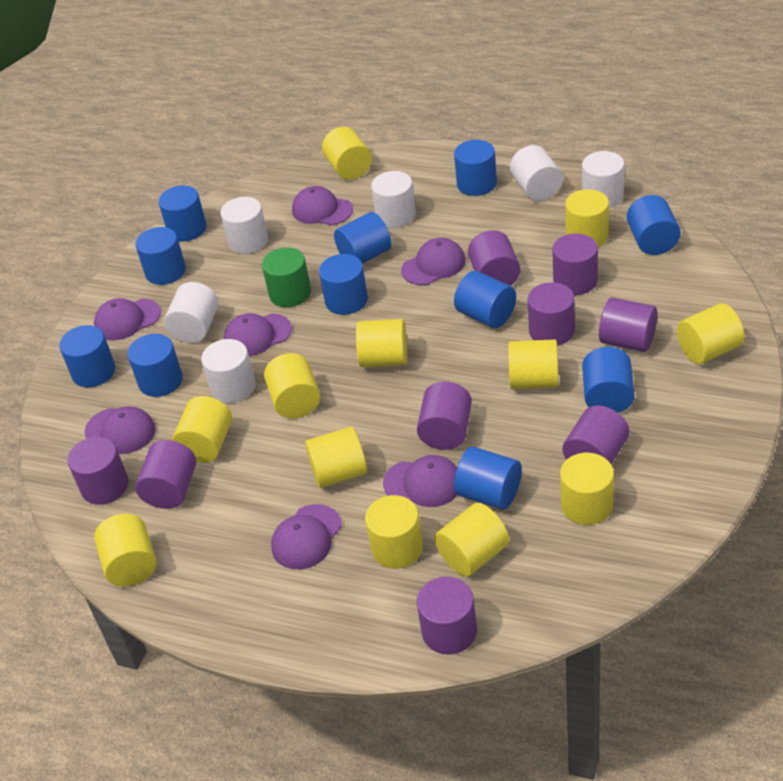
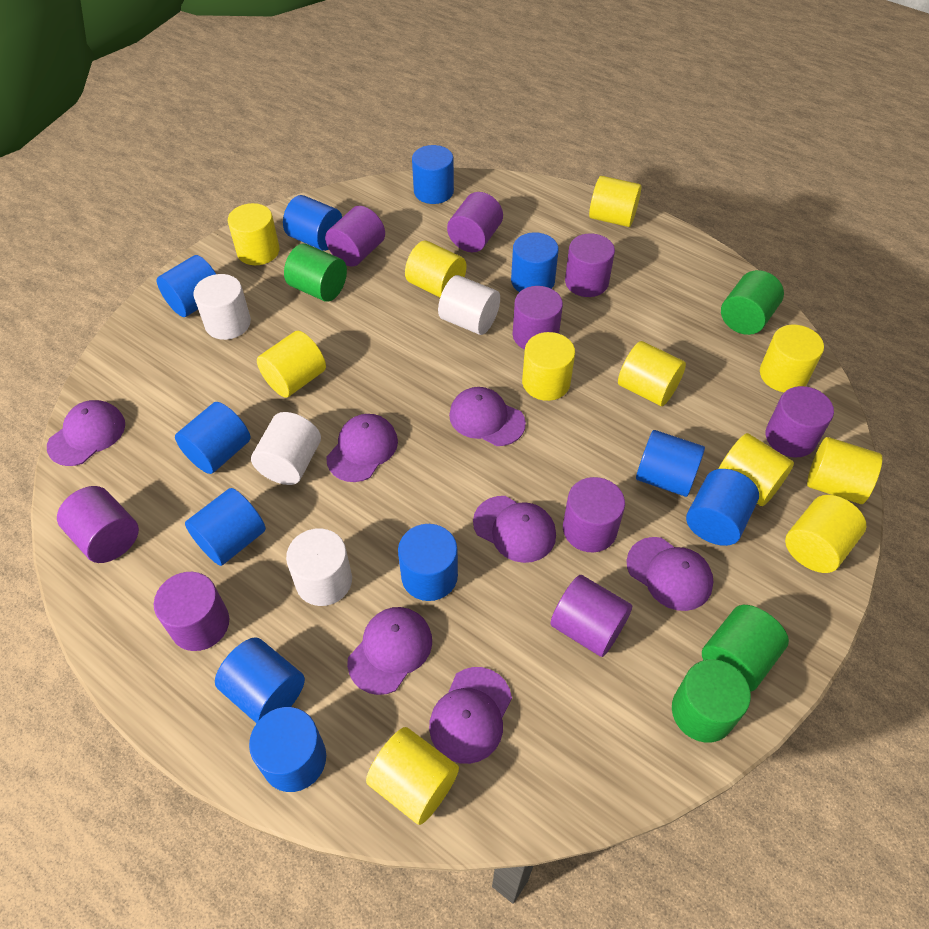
green cylinder: [262,247,311,307] = 1 -> [284,244,347,302] [672,659,751,743] [702,605,789,692] [721,270,784,335] = 4
white cylinder: [164,282,219,343] [201,339,256,403] [220,197,268,254] [371,171,416,228] [510,145,563,201] [582,151,624,208] = 6 -> [194,274,251,340] [251,412,321,485] [286,528,352,606] [438,275,500,335] = 4
yellow cylinder: [94,514,157,587] [172,396,232,463] [264,353,320,418] [305,427,367,488] [322,127,372,180] [356,319,407,367] [365,495,423,568] [434,503,509,577] [508,339,558,389] [560,453,614,525] [565,189,609,247] [677,303,744,364] = 12 -> [228,203,280,265] [257,331,326,398] [366,727,459,825] [405,241,466,297] [522,332,575,401] [589,176,641,227] [618,341,686,406] [719,433,794,506] [760,325,824,392] [785,495,866,573] [807,437,882,504] = 11

